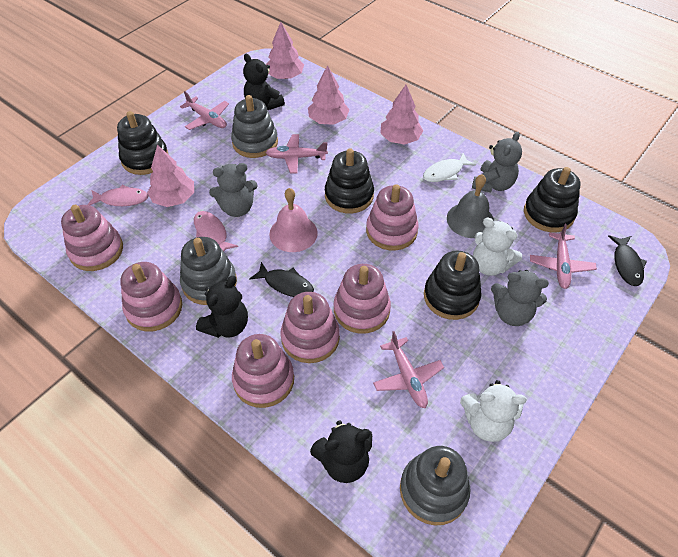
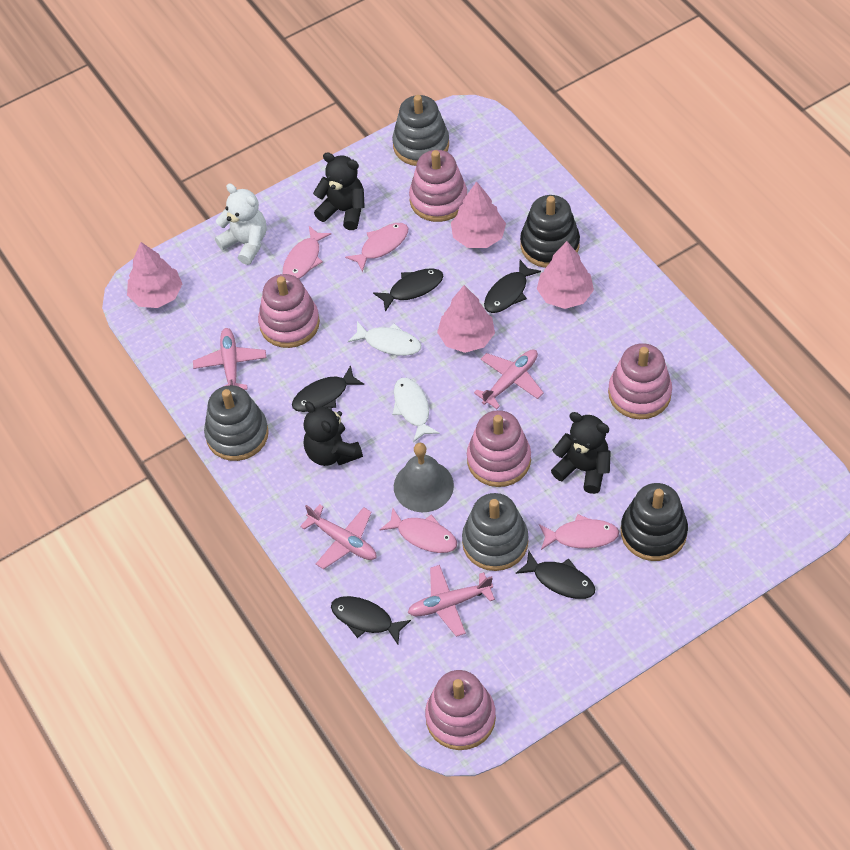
black fish: [249,262,314,297] [608,235,647,286] = 2 -> [292,365,364,412] [331,596,411,644] [373,268,443,312] [484,260,541,313] [515,550,595,599] = 5
black stacking toy: [117,111,169,175] [325,149,374,213] [424,251,482,320] [524,167,580,232] = 4 -> [520,195,580,268] [621,483,688,561] = 2
grey teddy bear: [209,163,257,217] [472,132,522,192] [491,270,549,326] = 3 -> none = 0
pink bell: [269,188,318,252] = 1 -> none = 0
pink fish: [87,185,149,206] [194,211,238,251] = 2 -> [283,226,331,279] [345,223,408,272] [380,507,457,553] [539,514,619,550] = 4
pink stacking toy: [61,205,123,271] [121,262,182,331] [232,334,294,408] [280,292,340,363] [334,264,391,334] [366,184,419,251] = 6 -> [258,274,320,348] [409,150,467,222] [425,670,496,750] [467,410,531,487] [608,343,672,419] = 5
white fish: [423,153,476,182] = 1 -> [348,321,421,356] [393,378,440,442] = 2
white teddy bear: [460,380,527,442] [473,218,522,276] = 2 -> [215,183,267,265] = 1

